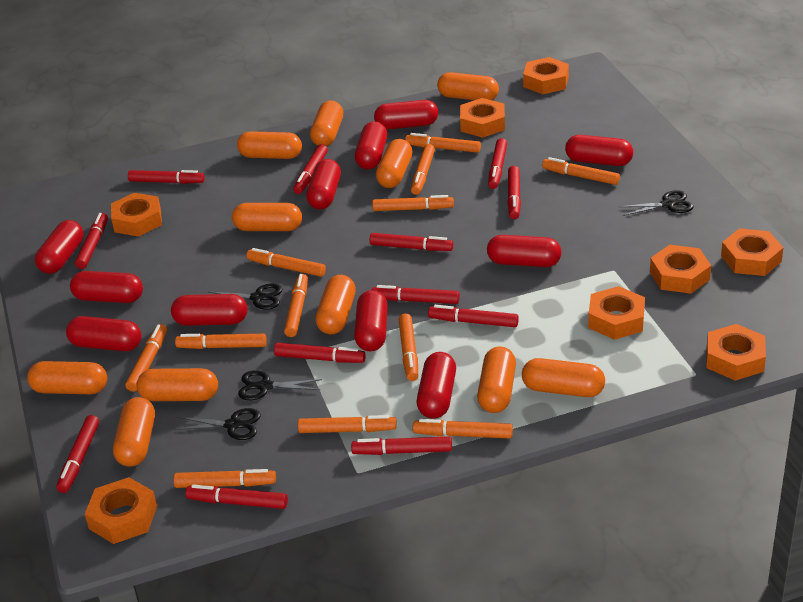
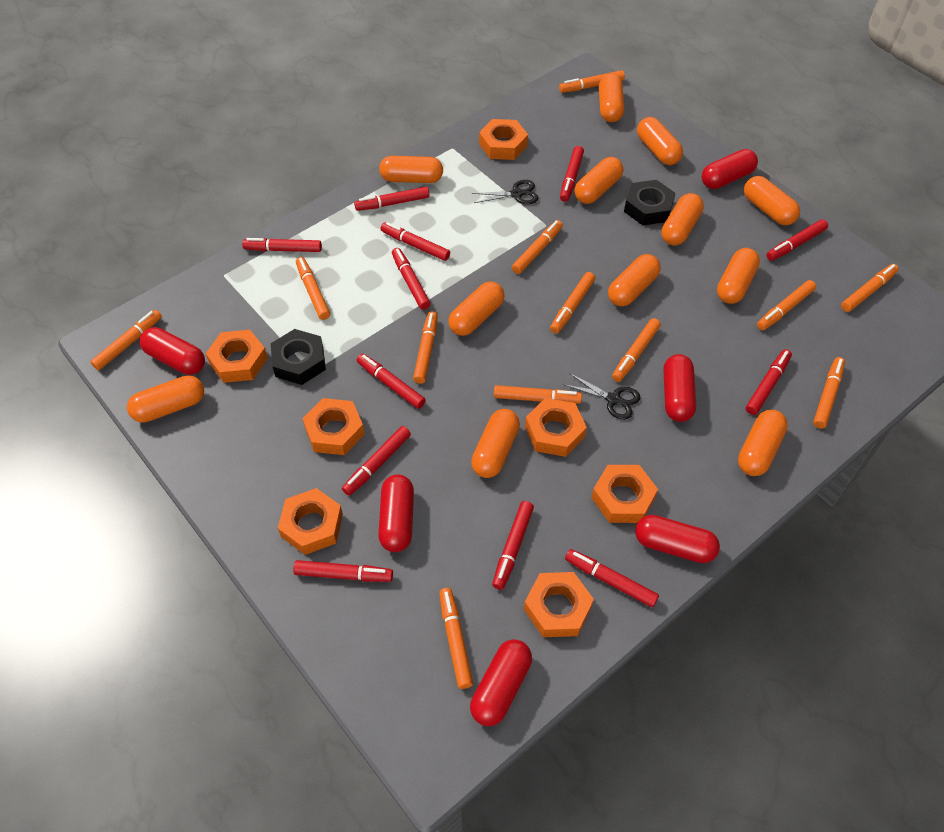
black nut: none = 0 -> [271,329,326,385] [624,180,676,225] = 2
black scissors: [174,408,261,440] [209,284,282,310] [238,370,322,400] [619,190,694,216] = 4 -> [472,180,538,204] [563,373,641,420] = 2
orange capsule: [27,361,107,394] [113,397,155,467] [137,368,218,401] [232,203,302,231] [237,131,302,159] [310,100,343,146] [316,275,356,334] [376,139,413,188] [437,72,499,100] [477,346,516,413] [522,358,605,397] = 11 -> [127,375,204,423] [379,156,443,183] [448,281,505,336] [471,409,520,478] [574,157,623,204] [599,74,624,122] [608,254,661,307] [637,117,683,165] [661,193,704,245] [717,248,760,304] [738,410,788,476] [744,176,800,225] = 12
orange nut: [85,477,157,544] [111,193,162,237] [460,98,505,138] [523,57,569,94] [588,286,645,340] [650,245,711,294] [706,324,766,381] [721,228,784,276] = 8 -> [206,330,268,383] [278,488,343,555] [302,398,365,455] [479,119,528,160] [524,572,594,637] [525,398,587,457] [592,465,658,523] = 7
red capsule: [35,220,84,274] [66,316,142,351] [70,271,143,303] [171,294,248,326] [306,159,341,210] [354,290,388,351] [355,121,387,170] [374,100,438,129] [417,352,456,419] [487,235,561,267] [565,135,633,166] = 11 -> [140,327,205,375] [378,474,414,552] [470,639,532,726] [635,515,720,563] [663,354,696,422] [702,149,758,189] = 6

